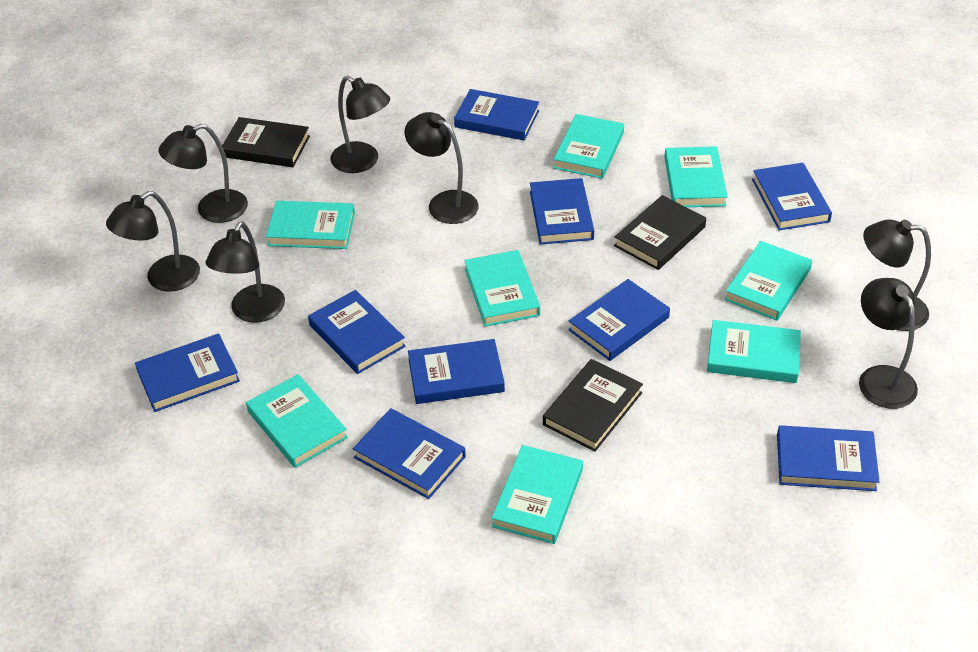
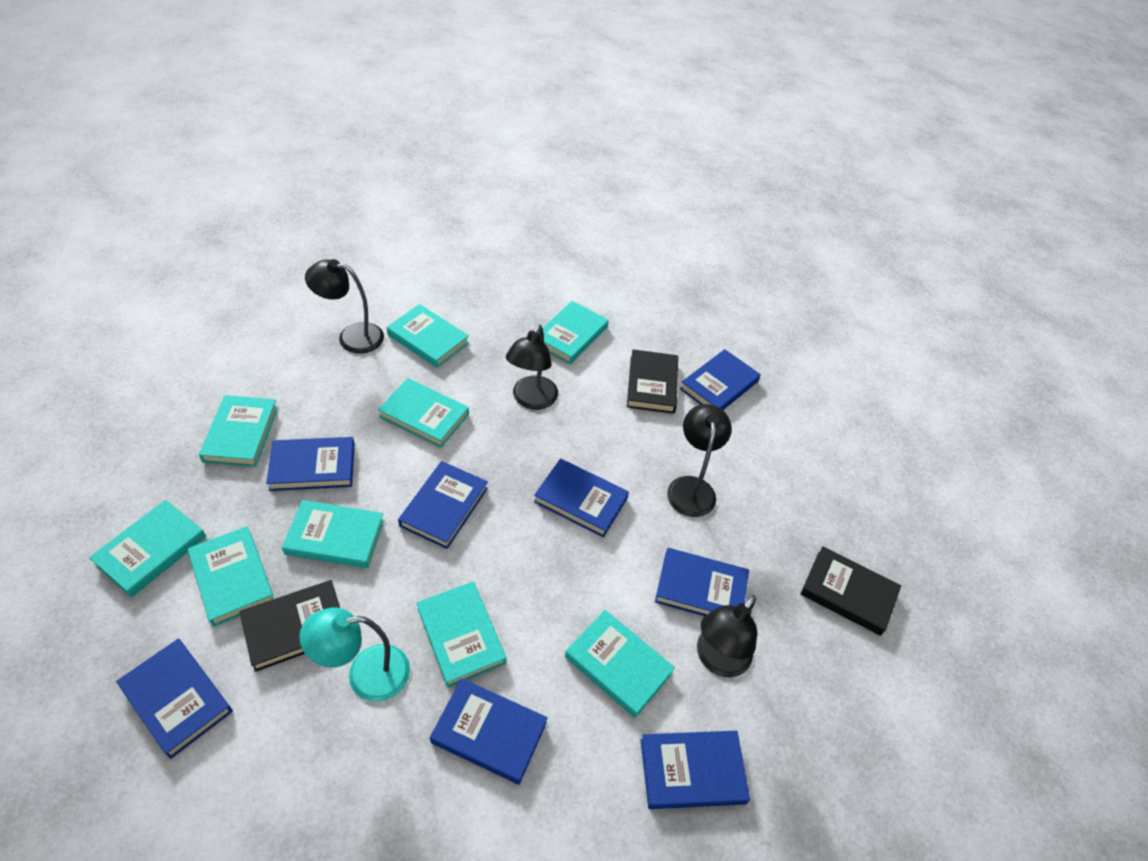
black lamp: [106,191,200,292] [158,124,248,223] [206,221,285,323] [330,76,390,173] [404,112,478,224] [859,278,918,409] [863,220,931,331] = 7 -> [305,259,384,354] [506,324,558,410] [667,404,732,517] [697,595,757,677] = 4
blue book: [135,333,240,412] [308,290,406,374] [353,408,466,499] [408,339,505,404] [454,89,539,141] [530,178,594,245] [568,279,670,361] [752,163,832,231] [777,425,879,491] = 9 -> [116,639,233,759] [266,437,355,491] [398,461,488,549] [430,678,548,785] [534,458,629,537] [640,731,750,809] [655,548,749,616] [680,349,761,410] = 8
turquoise book: [246,374,348,468] [266,201,355,249] [464,250,540,327] [492,445,583,544] [553,114,624,179] [664,146,728,207] [707,320,801,383] [724,241,812,321] = 8 -> [89,500,207,597] [188,526,274,627] [199,395,278,467] [282,500,385,568] [378,378,469,448] [387,304,469,368] [417,582,506,688] [543,301,609,364] [565,610,675,718] = 9
turquoise lamp: none = 0 -> [299,607,410,702] = 1

